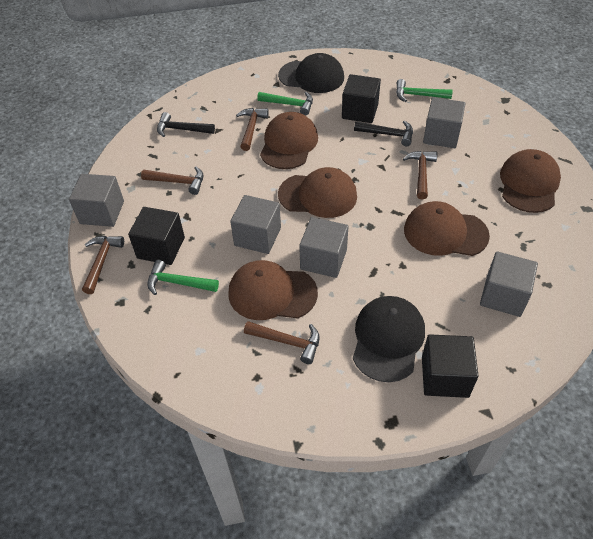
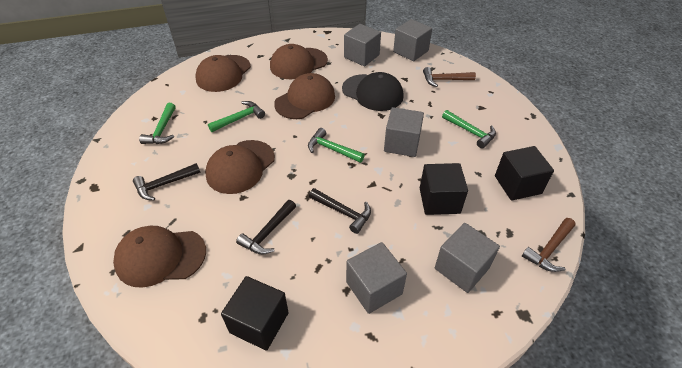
black cap: [278,53,344,93] [353,296,425,382] = 2 -> [342,72,404,111] = 1
black hammer: [157,112,215,137] [354,121,413,146] = 2 -> [133,163,201,200] [236,200,296,255] [309,188,371,234] = 3
brown hammer: [82,236,124,294] [141,167,203,195] [236,108,269,151] [244,321,320,364] [403,151,437,199] = 5 -> [423,67,476,87] [522,218,576,272] = 2
green hammer: [147,260,219,295] [257,92,313,116] [396,79,453,102] = 3 -> [139,103,176,144] [208,101,265,132] [308,128,365,163] [442,110,496,148] = 4

